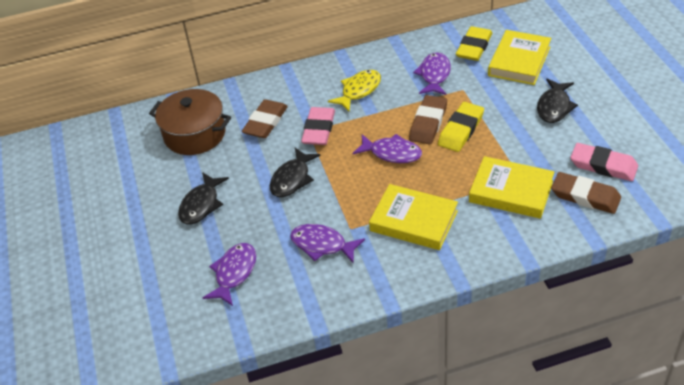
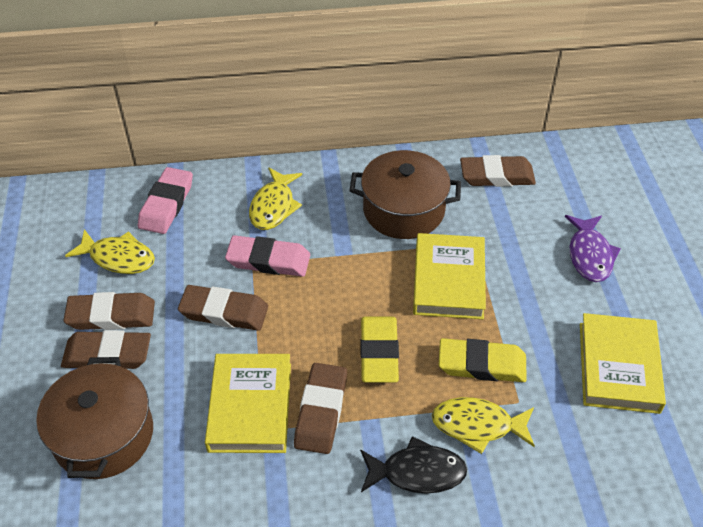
black fish: [178,172,229,225] [270,148,320,197] [537,79,578,123] = 3 -> [360,436,467,494] = 1
brown eraser: [242,99,288,138] [409,95,447,145] [551,172,621,214] = 3 -> [61,330,151,369] [63,292,155,330] [178,285,268,331] [294,363,347,454] [460,155,536,187] = 5
brown pot: [149,89,231,155] = 1 -> [36,357,153,479] [349,150,461,239] = 2
purple fish: [203,243,256,306] [290,224,365,263] [353,134,422,163] [413,52,451,95] = 4 -> [565,215,621,282] = 1
yellow fish: [328,70,381,111] = 1 -> [65,229,155,274] [249,168,302,230] [432,397,535,454] = 3

